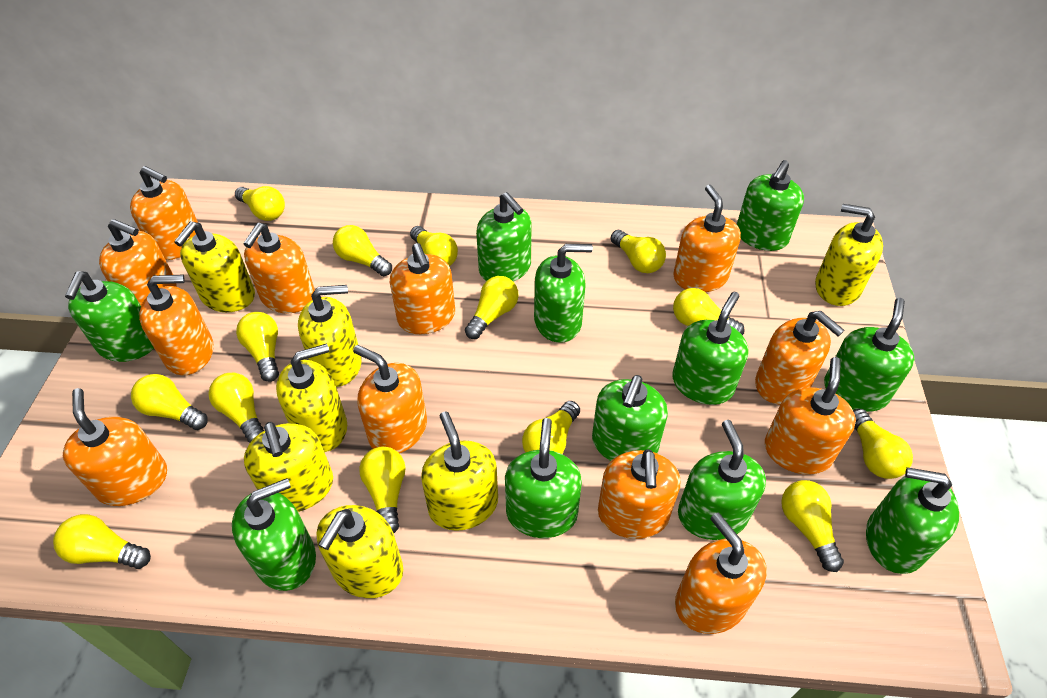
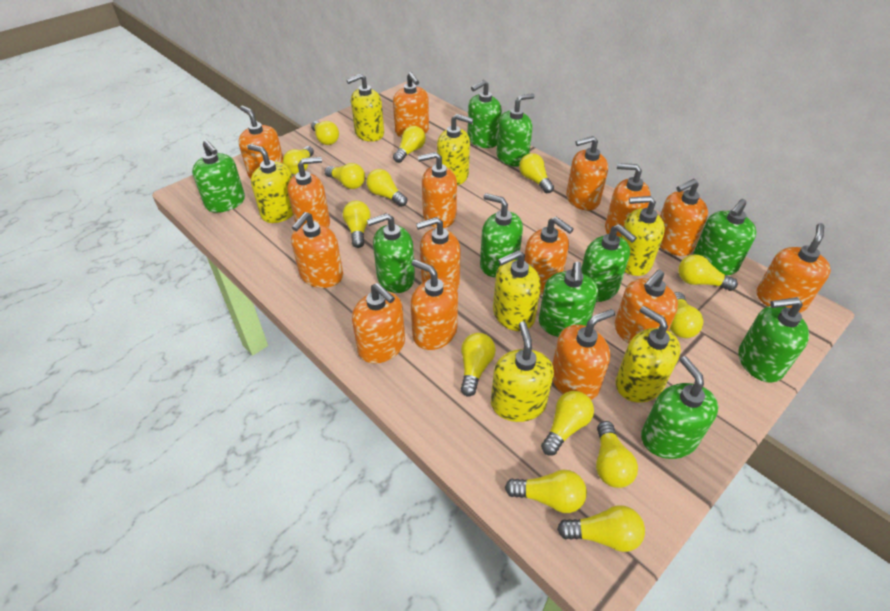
green soap dispenser: [65,271,154,362] [232,478,316,591] [476,192,532,282] [505,418,582,538] [534,244,593,343] [592,375,668,461] [672,292,749,405] [678,420,766,540] [737,160,804,251] [824,298,914,412] [866,467,959,574] = 11 -> [192,140,245,213] [367,213,415,293] [467,80,502,148] [480,193,523,277] [496,93,535,167] [539,262,598,337] [581,224,637,302] [641,356,718,459] [693,199,756,275] [738,297,809,383] = 10
orange soap dispenser: [63,388,167,506] [99,219,176,305] [130,166,198,260] [139,275,213,375] [243,223,315,313] [353,345,427,453] [390,243,455,334] [598,449,680,539] [673,185,741,292] [675,513,767,634] [755,311,845,405] [765,357,856,475] = 12 -> [238,105,283,179] [288,157,330,228] [291,212,343,288] [352,283,405,364] [393,72,429,137] [411,259,458,350] [416,217,461,289] [418,152,457,228] [524,217,574,295] [552,309,615,400] [566,136,608,211] [605,163,651,237] [615,270,678,344] [660,179,708,256] [757,223,831,313] = 15

